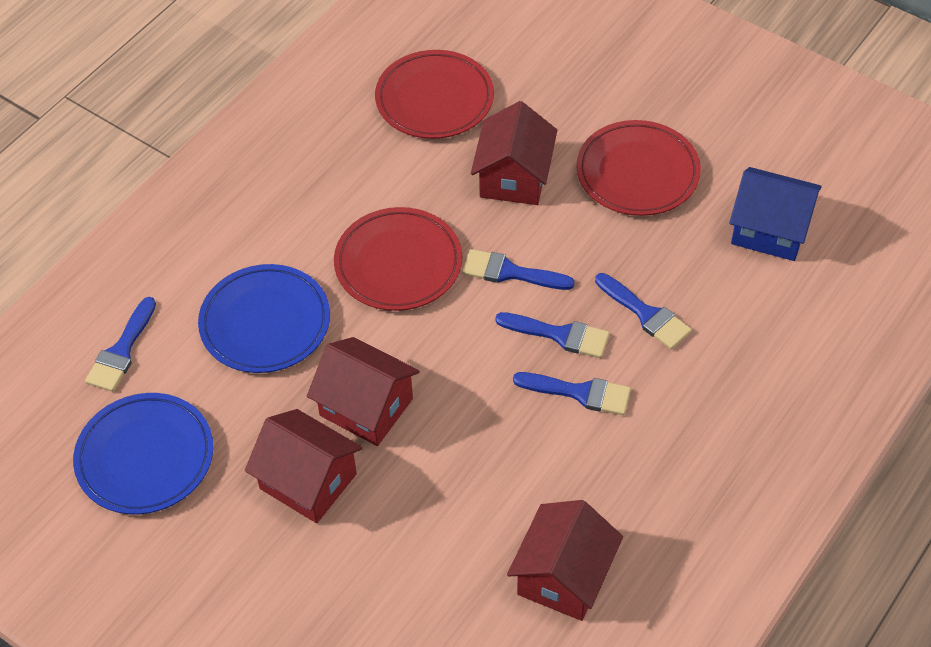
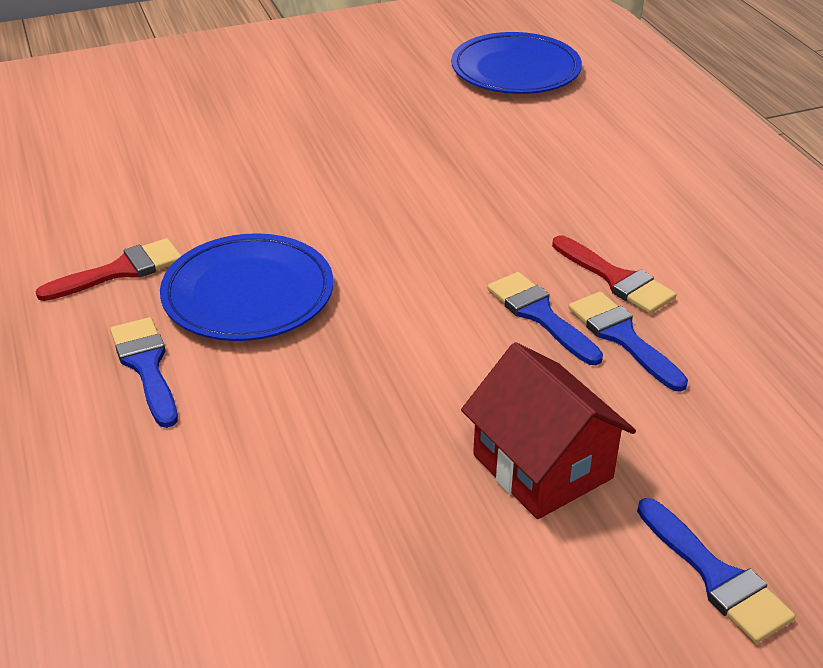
blue brush: [85,297,156,392] [462,249,575,290] [495,312,610,358] [513,372,631,415] [595,273,692,349] = 5 -> [110,317,178,428] [487,272,603,365] [568,292,688,392] [637,498,795,643] = 4
blue house: [729,167,822,261] = 1 -> none = 0
red brush: none = 0 -> [36,238,181,301] [552,235,676,314] = 2
red house: [245,409,363,523] [307,337,420,446] [471,101,557,205] [507,500,623,621] = 4 -> [461,342,636,519] = 1
red plate: [334,207,462,311] [375,50,494,139] [576,120,701,216] = 3 -> none = 0

